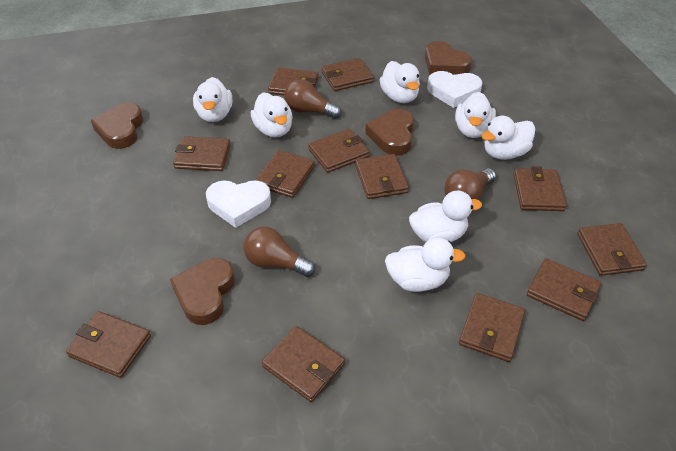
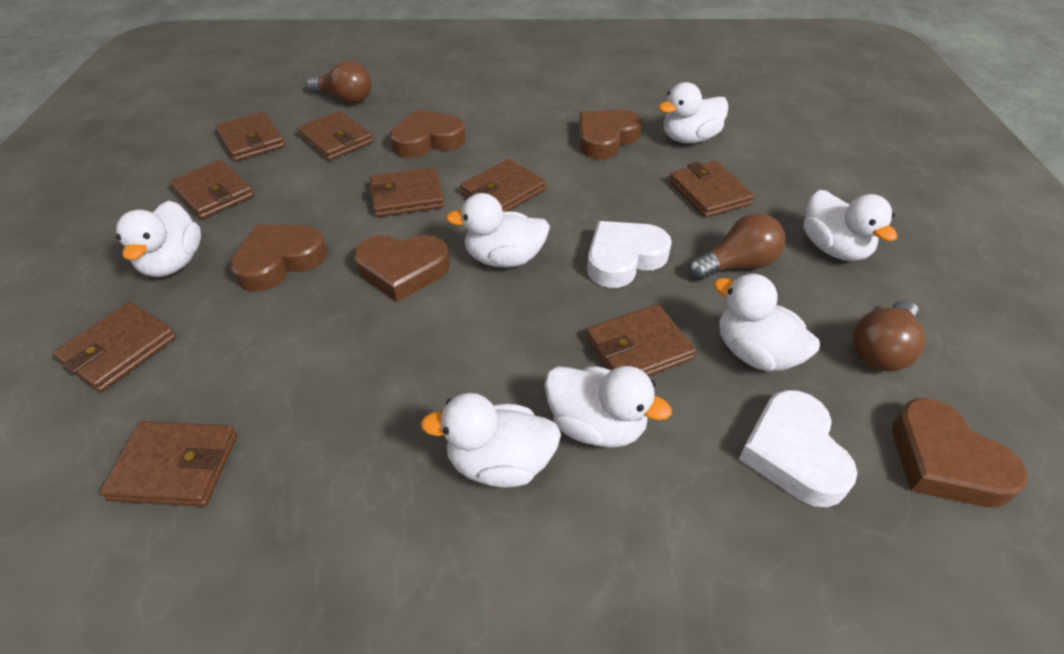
brown heart: [91,103,143,149] [170,258,235,325] [365,109,414,156] [425,41,472,75] = 4 -> [230,225,327,291] [354,235,450,302] [390,109,466,158] [579,109,642,159] [892,398,1028,507] = 5
brown wallet: [66,311,151,378] [173,136,231,171] [255,150,315,198] [262,326,345,402] [268,67,319,95] [308,129,370,173] [321,58,374,91] [355,154,409,199] [459,293,525,362] [513,166,566,211] [527,258,601,321] [577,223,647,276] = 12 -> [52,302,177,392] [100,421,237,506] [169,160,254,219] [215,112,285,161] [297,111,373,160] [368,167,444,217] [460,159,546,212] [586,304,696,376] [669,161,755,218] = 9

